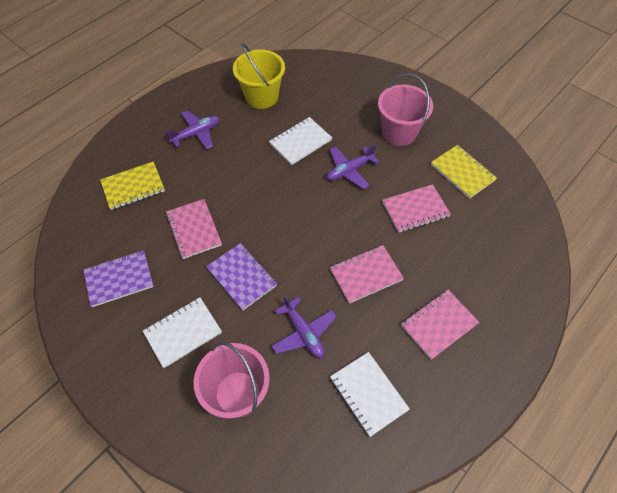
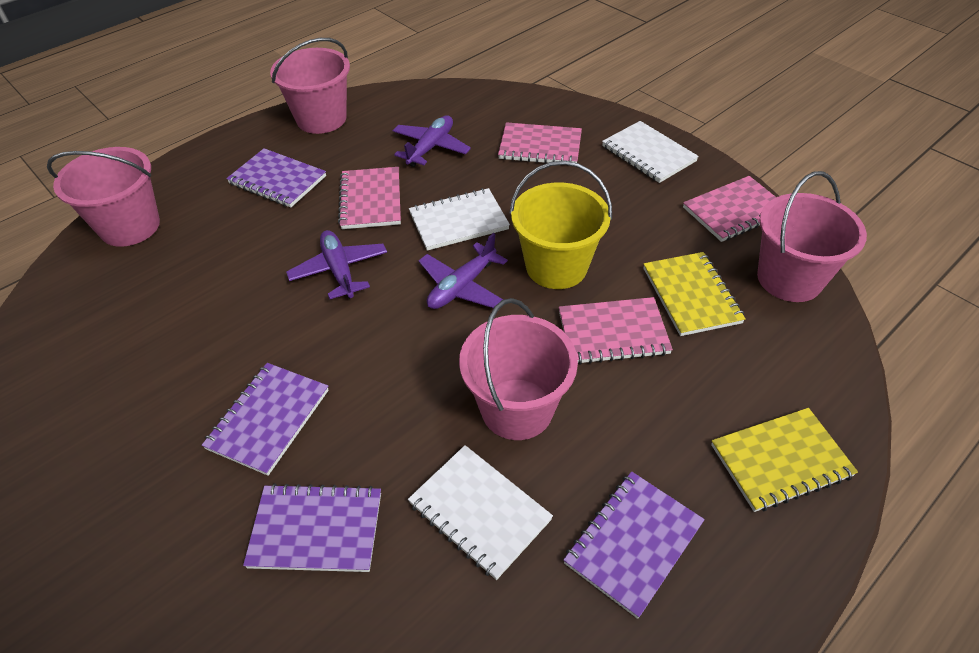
pink bucket: [194,342,270,419] [378,74,433,146] = 2 -> [47,147,160,247] [270,38,350,134] [459,298,578,440] [757,171,867,302] = 4
purple notebook: [83,250,154,307] [206,243,277,310] = 2 -> [202,363,329,476] [226,148,326,207] [243,483,381,572] [563,471,705,619] = 4

